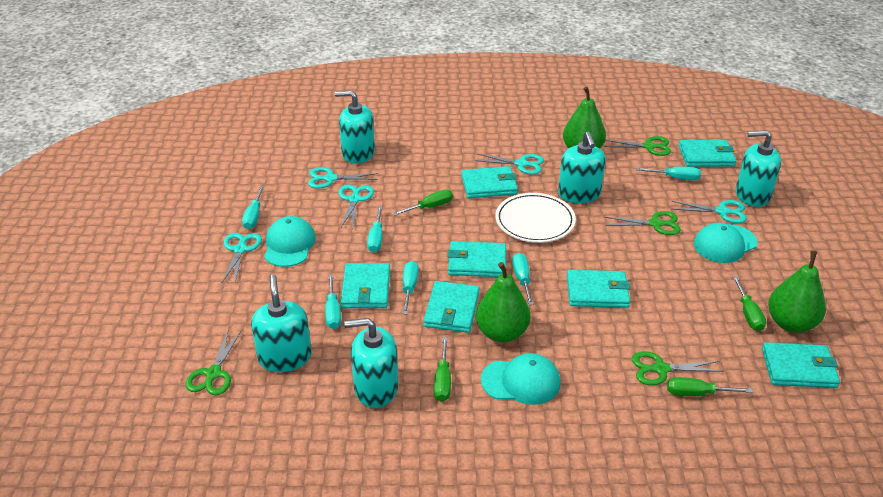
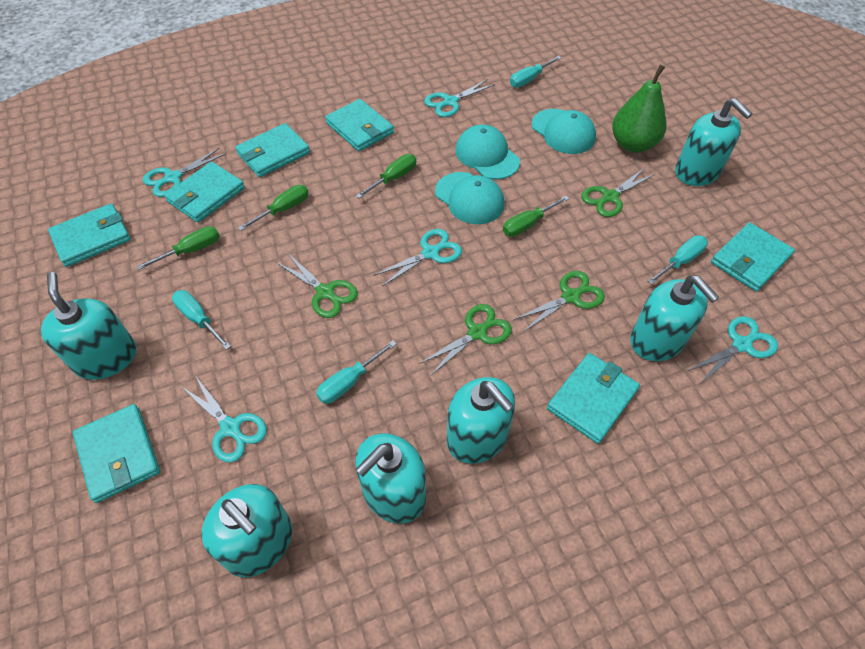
green pear: [476,262,530,342] [563,87,606,149] [768,251,826,333] = 3 -> [612,65,667,152] = 1
turquoise screwdriver: [242,186,264,229] [325,274,341,329] [367,206,383,252] [402,261,419,314] [512,253,534,305] [636,167,701,180] = 6 -> [172,290,231,350] [316,340,396,404] [510,56,562,87] [647,235,708,285] = 4
turquoise soap dispenser: [251,274,312,372] [335,90,375,164] [344,318,399,408] [558,132,606,204] [735,130,781,207] = 5 -> [41,272,136,380] [202,484,292,577] [355,433,426,523] [447,377,515,464] [630,276,719,361] [675,98,753,186] = 6
white plate: [495,193,576,243] = 1 -> none = 0

